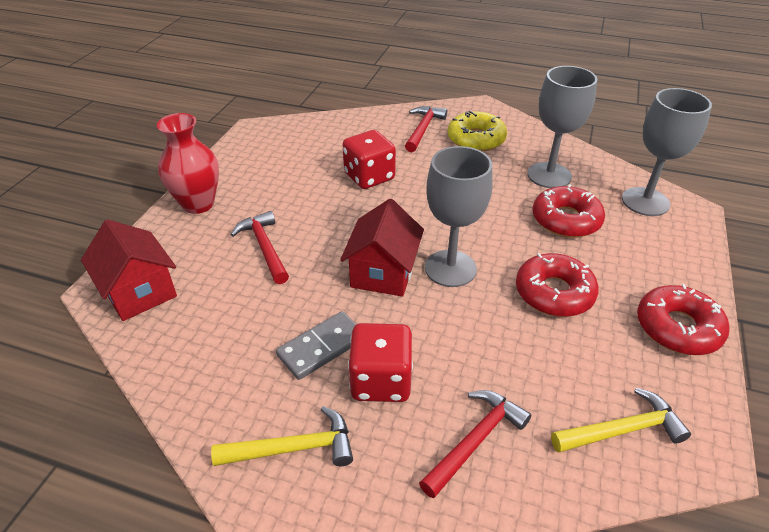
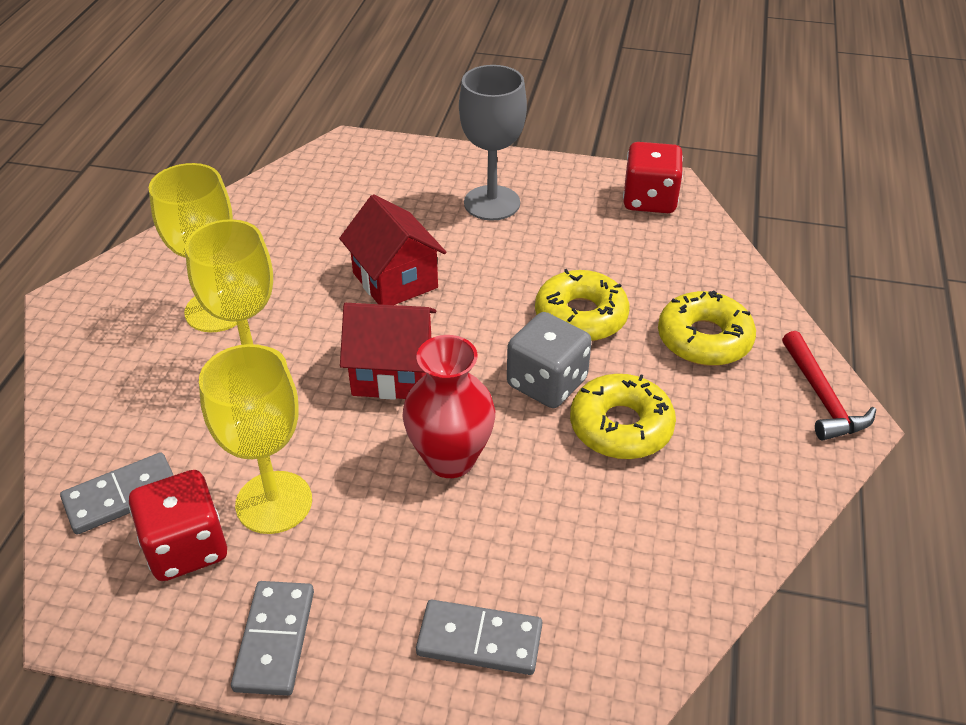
grey dice: none = 0 -> [507,312,592,408] = 1
grey domino: [276,311,356,380] = 1 -> [60,452,174,535] [231,581,314,696] [416,600,542,675] = 3
grey goblet: [425,146,493,287] [527,66,597,188] [622,88,712,216] = 3 -> [459,65,527,221] = 1
red donut: [516,253,599,317] [532,184,605,238] [637,284,730,355] = 3 -> none = 0
red hammer: [231,211,289,284] [405,106,447,152] [419,390,531,498] = 3 -> [782,331,876,441] = 1
yellow donut: [448,111,507,152] = 1 -> [535,269,629,341] [570,374,676,459] [658,290,756,366] = 3
yellow goblet: none = 0 -> [149,163,237,332] [185,219,287,364] [199,344,312,534] = 3
yellow hammer: [211,406,353,466] [551,388,691,453] = 2 -> none = 0

